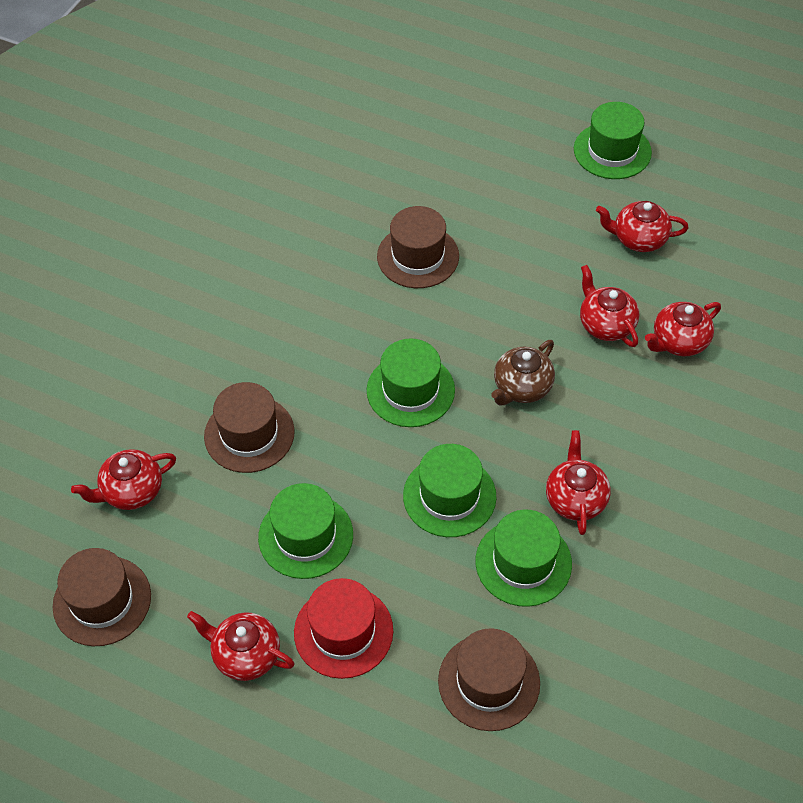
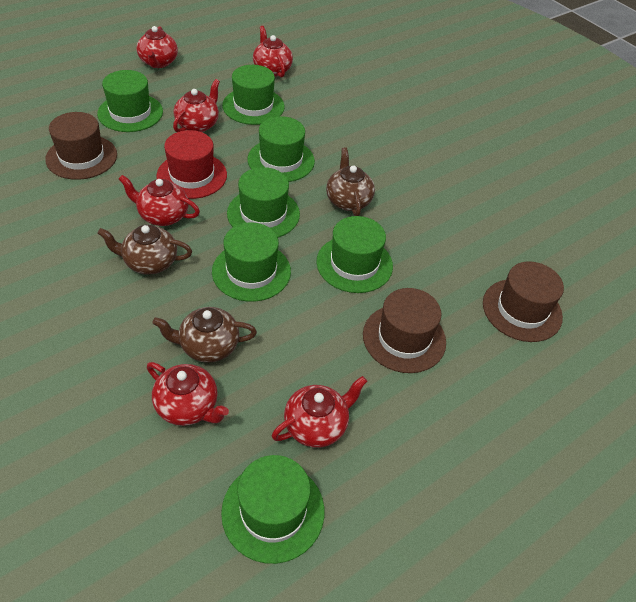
brown hat: [53,548,151,646] [204,382,295,473] [377,206,459,288] [438,628,540,731] = 4 -> [45,112,117,180] [363,288,446,373] [483,261,564,342] = 3
brown teapot: [491,340,555,406] = 1 -> [97,225,192,275] [152,307,257,363] [326,147,375,216] = 3
green hat: [258,483,353,579] [367,338,455,427] [403,444,497,537] [476,510,572,607] [574,102,652,179] = 5 -> [97,70,163,132] [212,223,291,302] [221,455,324,564] [222,65,285,125] [227,167,300,238] [248,116,315,182] [316,216,393,293] = 7

